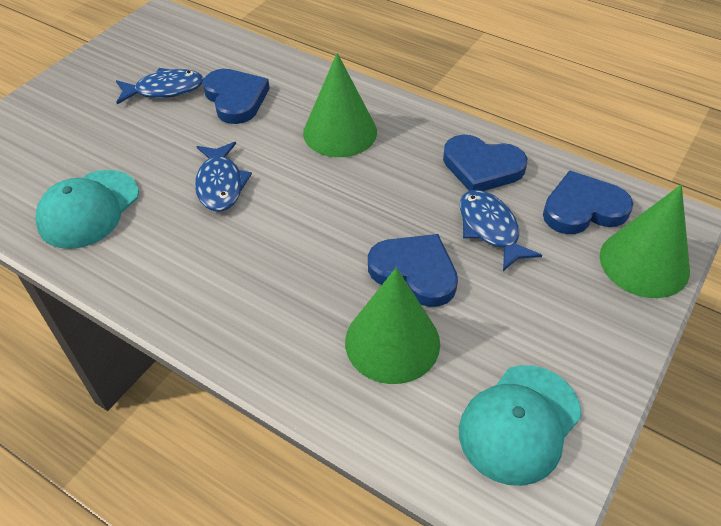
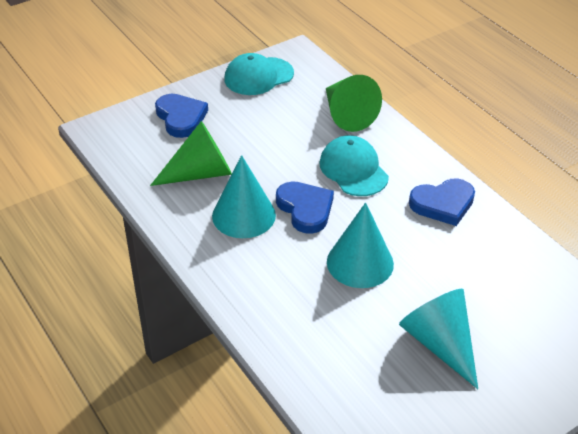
blue fish: [116,68,204,104] [195,142,252,212] [460,190,542,271] = 3 -> none = 0
blue heart: [203,69,270,124] [368,234,458,307] [443,135,527,191] [543,170,633,234] = 4 -> [155,94,208,138] [276,182,334,234] [409,178,475,226] = 3
green cone: [303,53,377,157] [345,268,440,384] [600,185,690,298] = 3 -> [150,121,232,186] [326,75,382,132] = 2
turquoise cone: none = 0 -> [212,155,276,238] [327,202,394,288] [399,289,478,389] = 3

